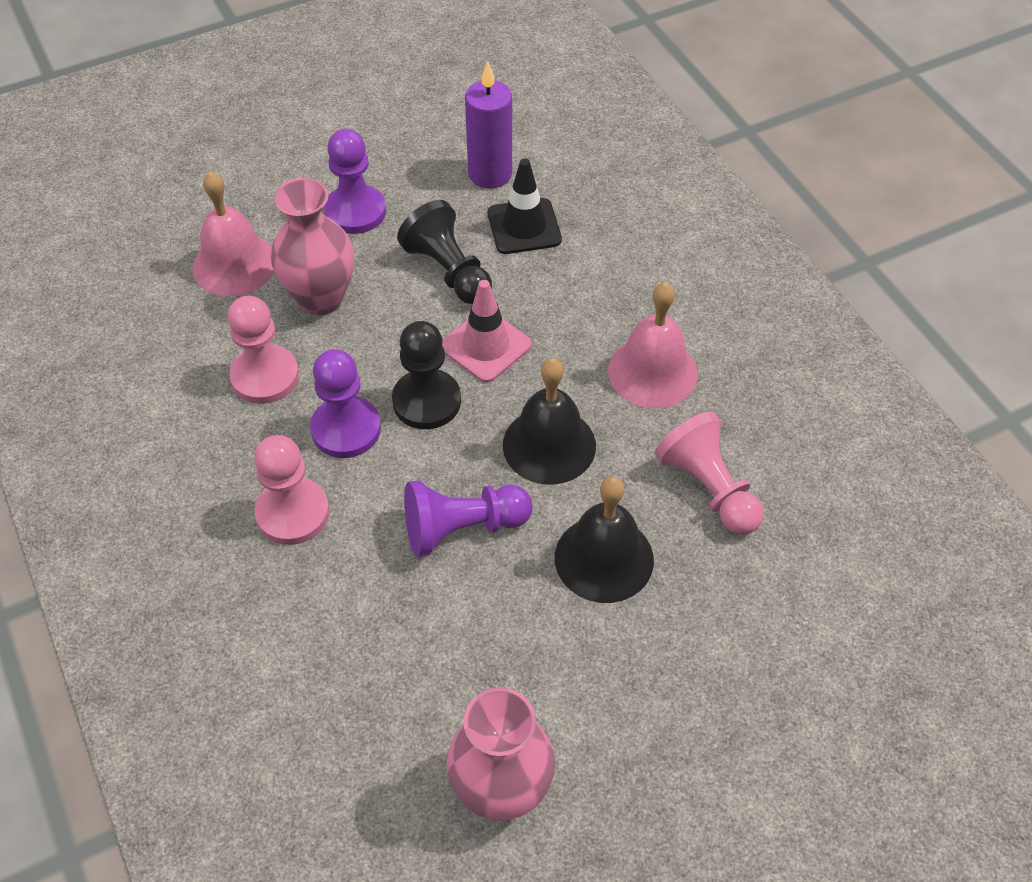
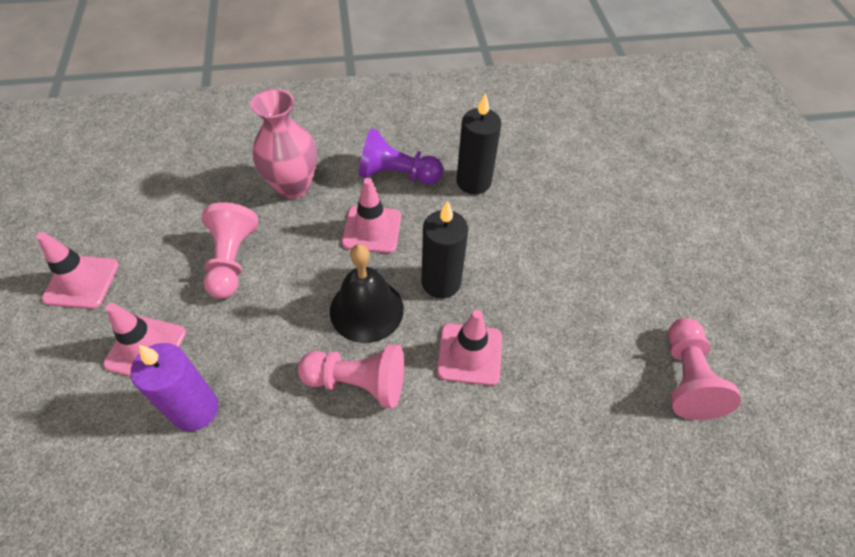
black bell: [503,358,596,485] [555,476,654,603] = 2 -> [330,244,404,343] = 1
black candle: none = 0 -> [422,201,468,298] [456,93,502,194] = 2
black pawn: [392,321,461,429] [397,200,492,304] = 2 -> none = 0
black traffic cone: [488,158,562,254] = 1 -> none = 0
pink bell: [193,172,275,296] [608,282,698,408] = 2 -> none = 0
pink traffic cone: [442,280,532,383] = 1 -> [36,232,119,309] [103,303,186,377] [342,178,401,253] [437,310,502,386] = 4
pink vase: [271,178,354,315] [446,687,555,821] = 2 -> [250,89,317,199] = 1
purple pawn: [310,349,381,458] [324,129,386,234] [404,480,533,557] = 3 -> [359,128,443,184] = 1

